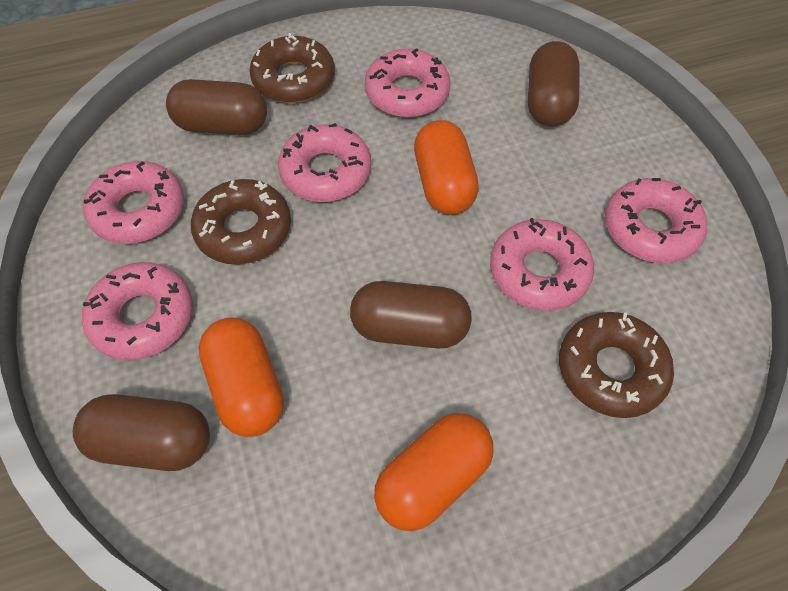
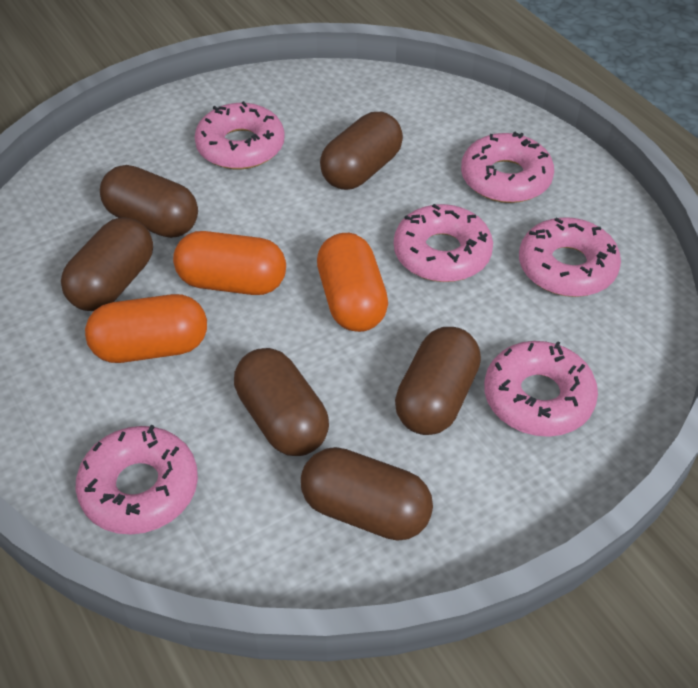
brown capsule: [73,394,210,471] [166,79,267,135] [350,281,472,349] [528,41,579,126] = 4 -> [61,217,153,311] [100,165,198,238] [234,348,329,456] [301,447,433,541] [320,112,403,190] [395,327,481,435] = 6
brown donut: [191,179,291,265] [249,33,335,103] [559,312,674,418] = 3 -> none = 0

